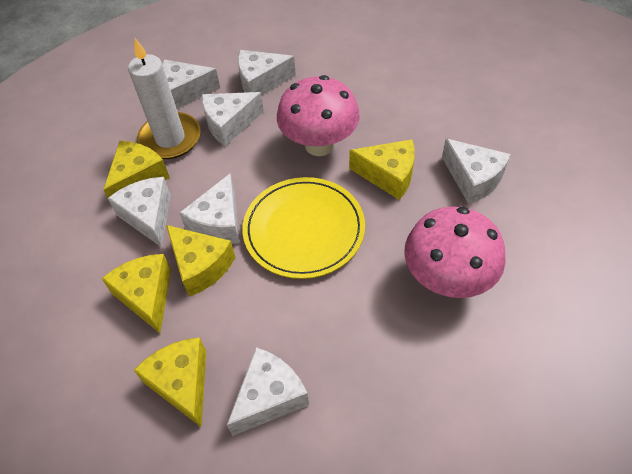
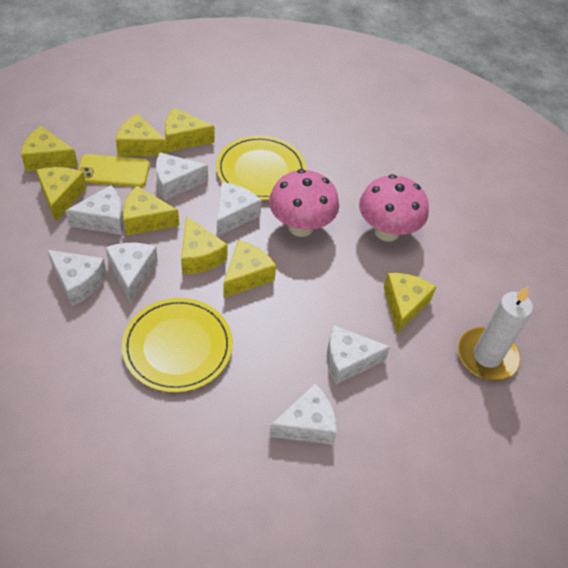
yellow cheese: [101,254,171,333] [103,141,170,198] [134,337,206,428] [166,225,235,297] [349,139,415,200] = 5 -> [21,126,78,171] [36,167,87,222] [116,114,168,156] [123,186,179,236] [165,107,215,152] [181,216,228,274] [223,240,276,298] [383,273,436,334] = 8
yellow phone: none = 0 -> [78,154,150,187] = 1
yellow plate: [242,177,365,279] = 1 -> [122,298,233,392] [216,136,306,200] = 2

